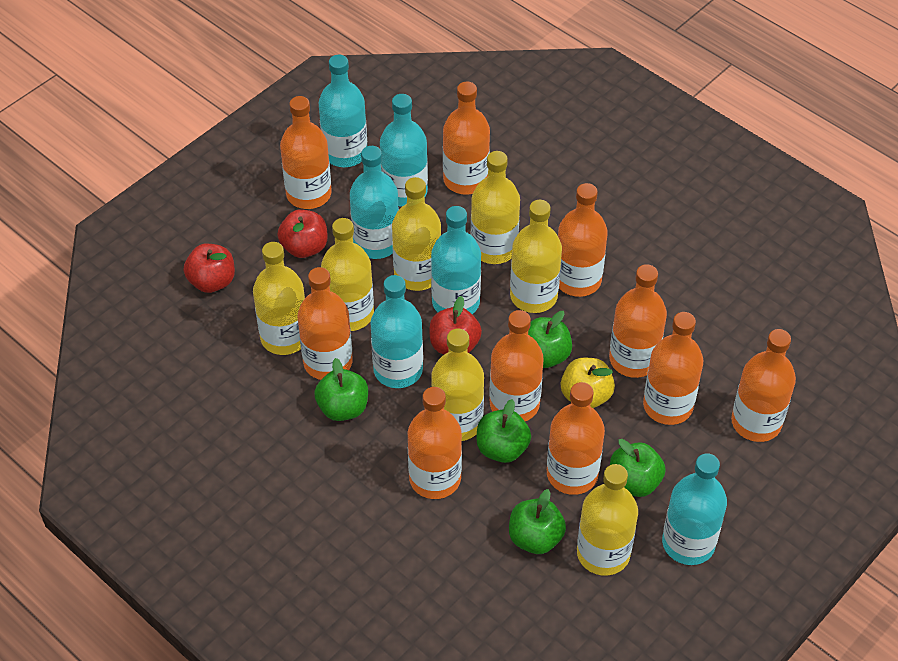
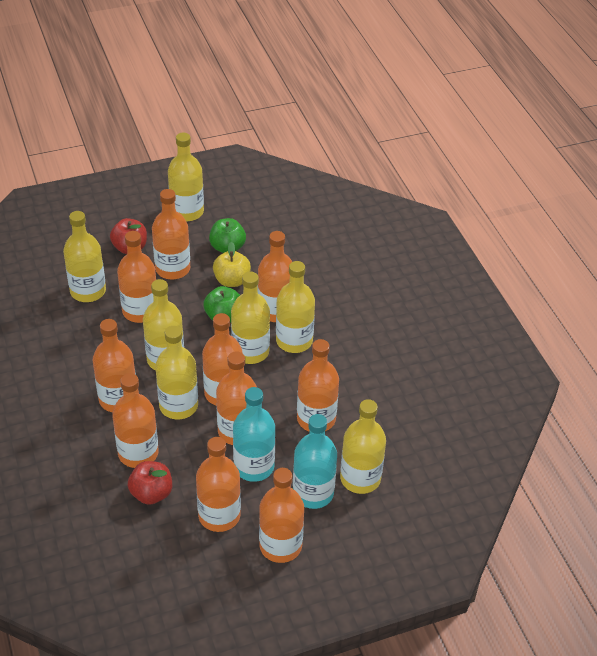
green apple: [314,358,368,421] [476,399,531,463] [509,489,566,554] [528,311,572,368] [610,439,666,497] = 5 -> [203,286,240,323] [209,218,246,253] = 2
red apple: [183,244,235,293] [277,209,328,258] [430,296,482,355] = 3 -> [110,218,147,254] [128,461,172,505] = 2
turquoise bottle: [319,54,367,167] [350,146,399,259] [370,275,423,388] [380,94,428,207] [431,206,481,314] [662,453,727,565] = 6 -> [233,387,275,482] [293,414,337,509] = 2

